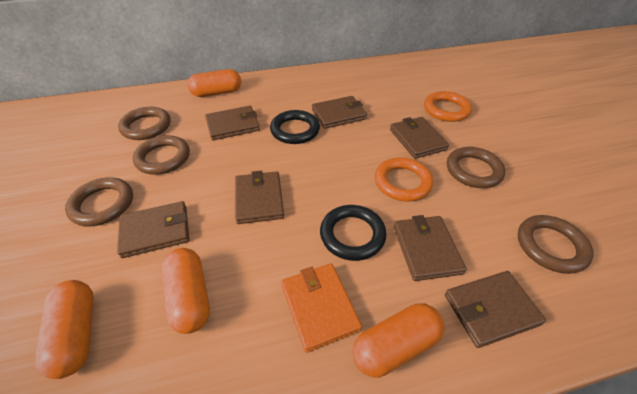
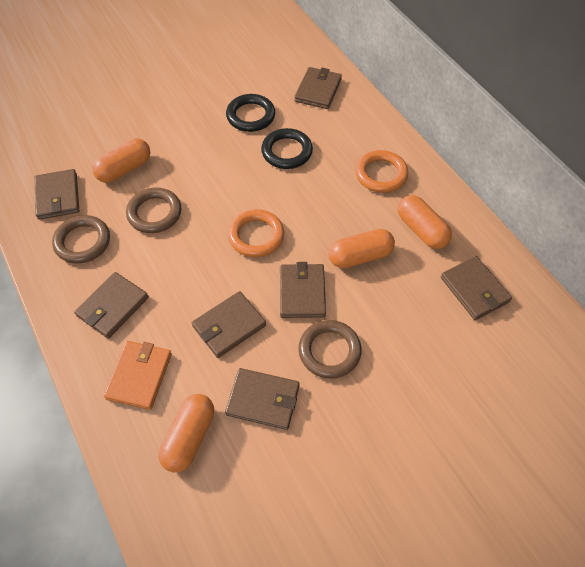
brown ring: [65,178,133,226] [118,107,171,140] [133,135,190,175] [447,147,505,188] [518,215,593,274] = 5 -> [52,215,110,264] [126,188,181,233] [298,320,362,379] = 3

